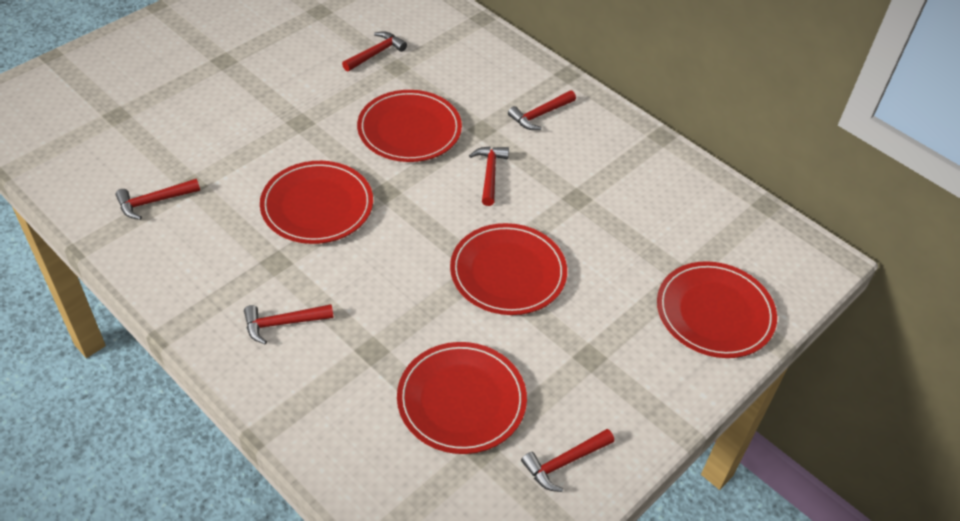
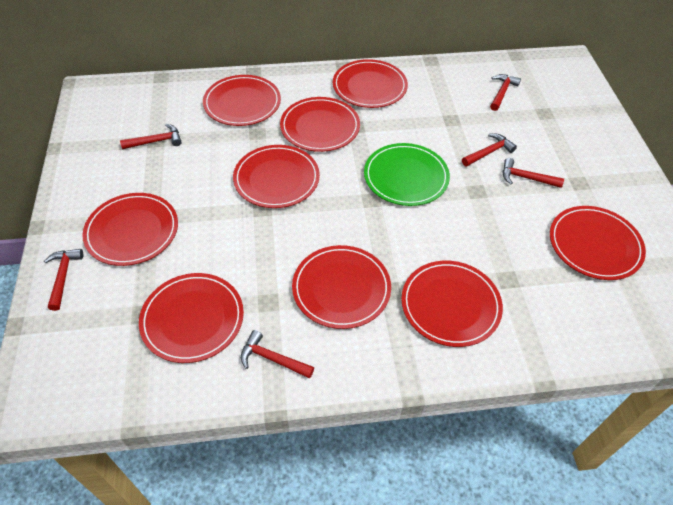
green plate: none = 0 -> [364,143,450,206] = 1
red plate: [260,161,373,244] [357,90,462,162] [397,342,527,454] [450,223,567,315] [657,261,777,358] = 5 -> [82,193,178,266] [139,273,244,363] [203,75,281,126] [233,145,320,208] [280,97,360,152] [292,245,391,329] [333,59,408,108] [401,261,503,347] [550,206,646,280] = 9

